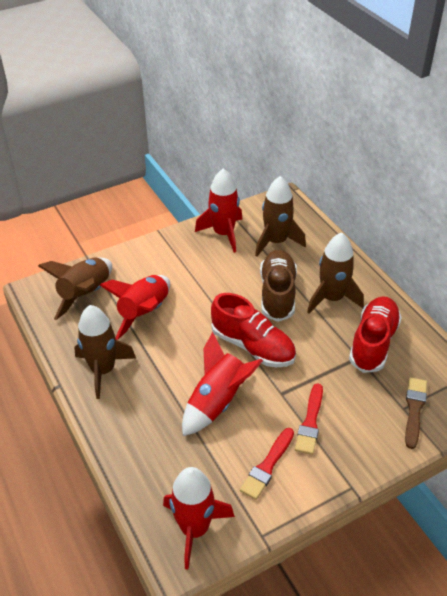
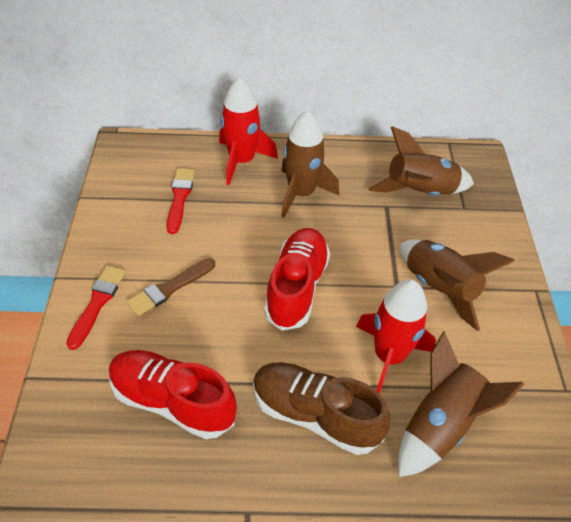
red rocket: [100,275,170,340] [163,467,235,570] [182,332,263,436] [195,169,242,253] = 4 -> [219,77,278,185] [356,279,436,393] = 2

